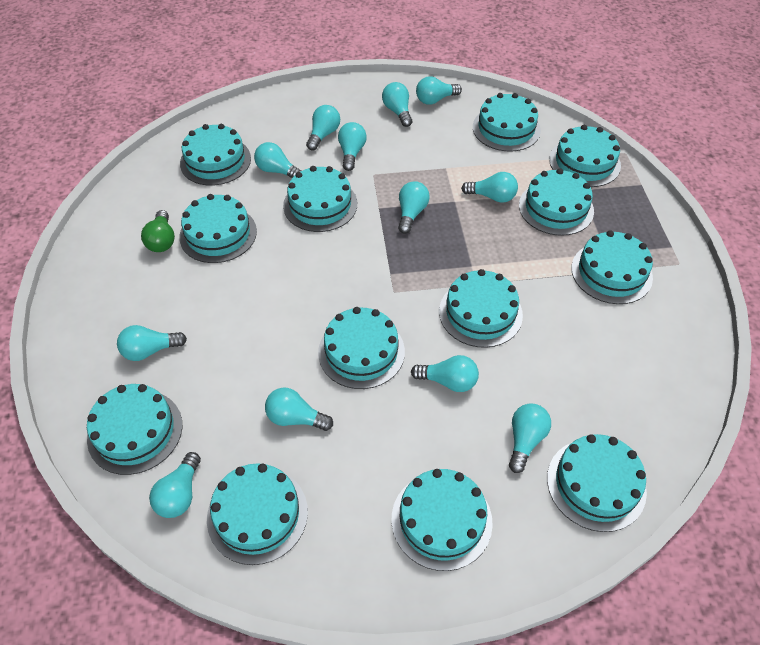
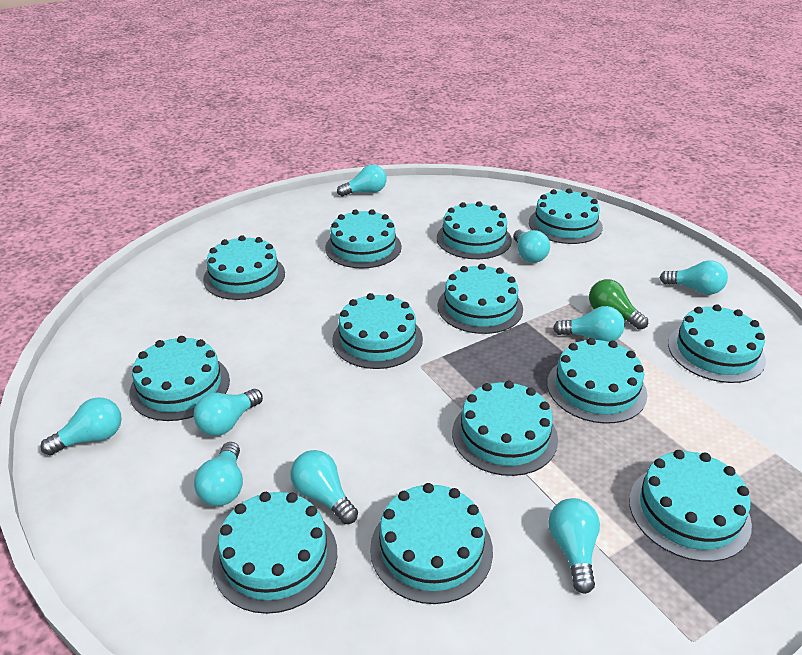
turquoise light bulb: [117,325,187,361] [149,452,201,518] [254,142,302,178] [265,388,333,431] [306,105,340,150] [338,122,367,171] [382,82,412,127] [398,181,430,234] [411,355,479,392] [416,76,462,105] [461,172,518,203] [509,403,551,473] = 12 -> [40,397,122,456] [194,389,263,436] [194,442,243,506] [290,450,358,524] [337,165,386,196] [513,230,550,263] [548,498,600,594] [553,306,625,342] [659,260,728,295] = 9

